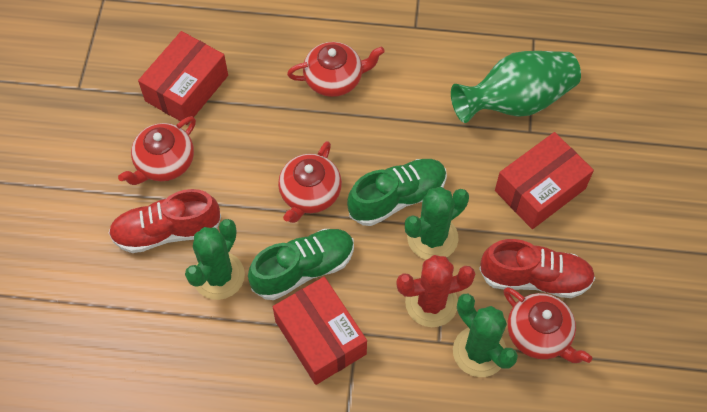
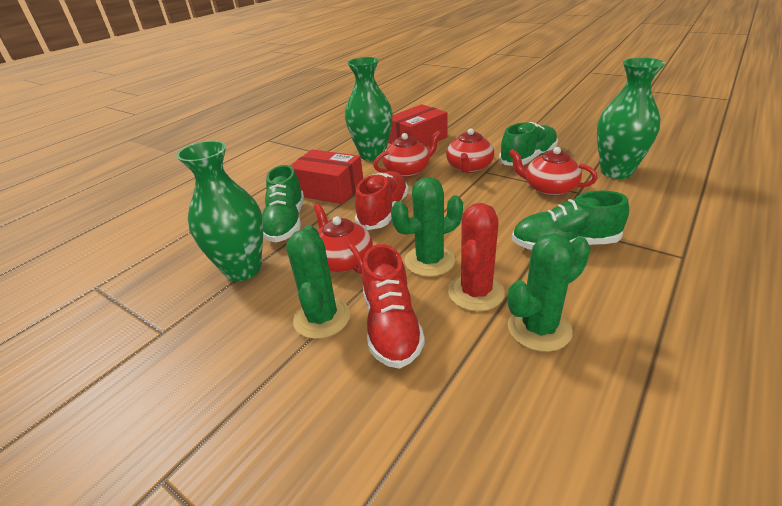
green shoe: [248,229,354,300] [347,159,447,226] = 2 -> [262,165,304,242] [499,122,558,166] [512,191,629,250] = 3
green vase: [451,51,581,123] = 1 -> [176,141,263,281] [345,57,393,161] [597,58,665,179] = 3
red box: [138,31,228,125] [273,277,367,385] [495,132,594,229] = 3 -> [290,149,363,204] [388,104,448,147] = 2

